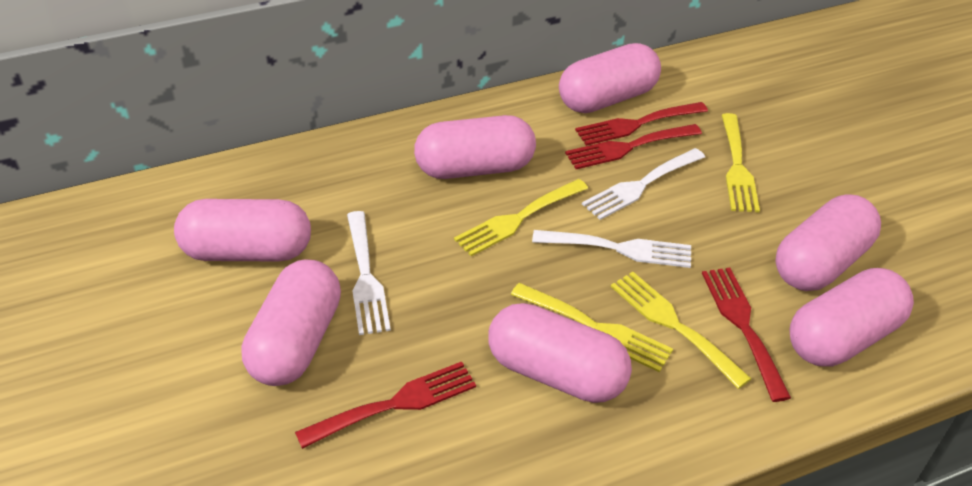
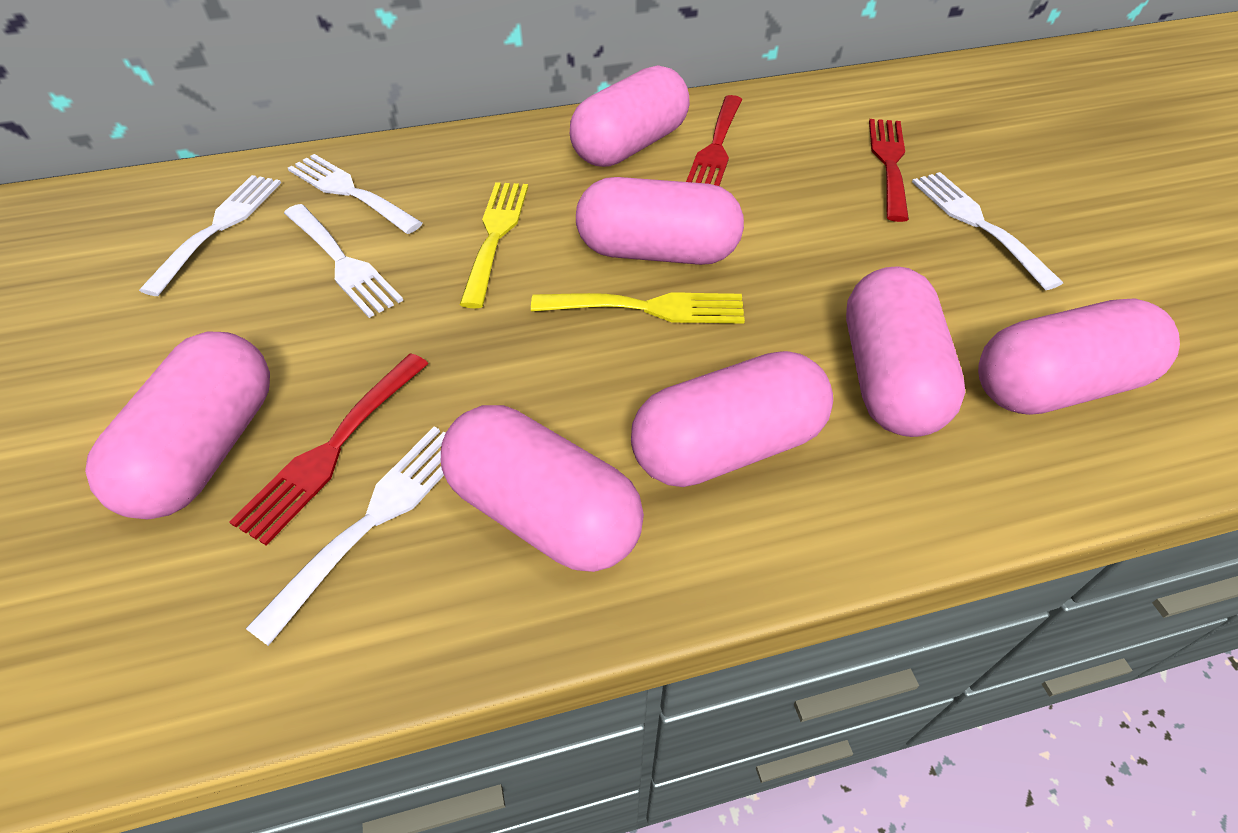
red fork: [295,361,476,449] [565,124,702,169] [575,102,708,146] [702,268,791,402] = 4 -> [229,353,429,546] [686,95,742,186] [869,119,909,222] = 3
white fork: [347,211,391,335] [532,230,691,268] [582,148,705,220] = 3 -> [139,175,281,296] [245,427,446,646] [284,204,403,318] [288,154,423,234] [912,172,1063,290] = 5
yellow fork: [454,179,588,256] [511,283,673,372] [611,272,752,389] [722,113,760,212] = 4 -> [460,182,528,309] [531,292,745,324] = 2

